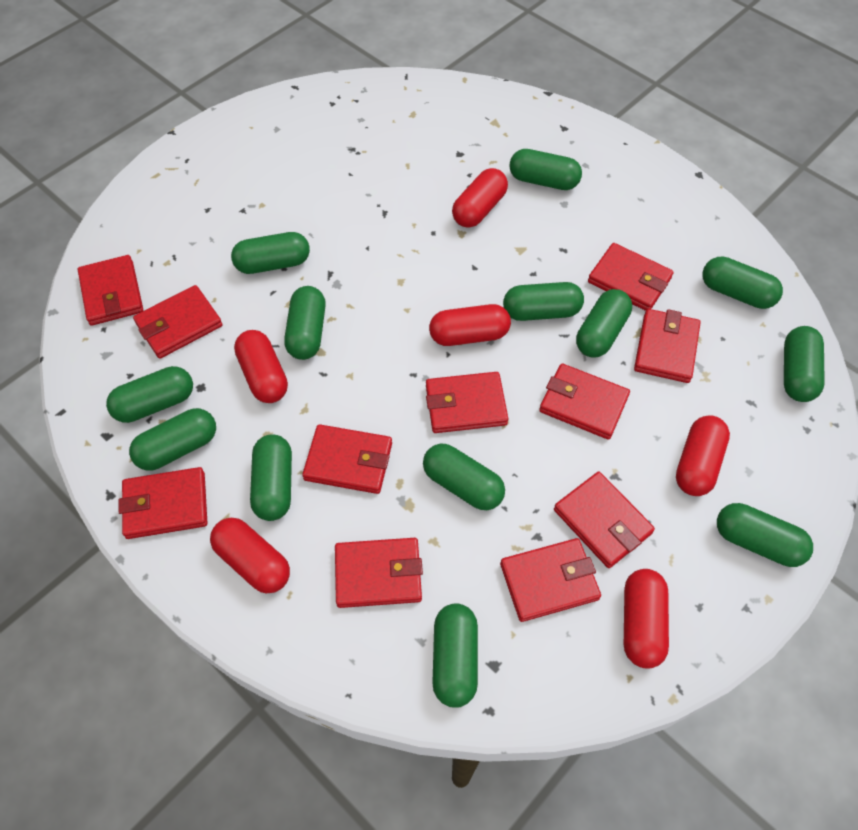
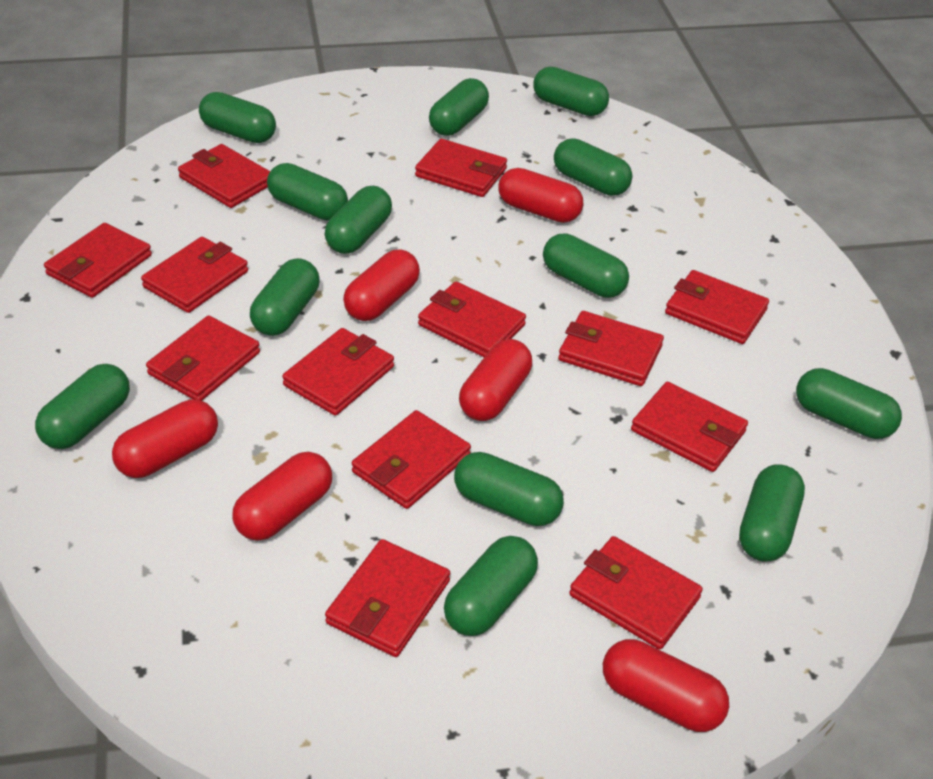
red wallet: [78,255,143,326] [119,467,207,539] [133,285,223,359] [302,424,392,494] [335,538,423,608] [426,372,508,433] [500,538,601,622] [539,364,630,440] [554,472,655,568] [588,243,674,311] [634,309,701,383] = 11 -> [44,223,152,298] [141,237,248,313] [146,315,260,401] [178,144,270,208] [282,328,394,416] [325,539,450,657] [352,410,471,509] [415,139,507,197] [418,282,526,357] [558,311,664,386] [569,536,703,649] [631,382,748,472] [665,270,769,344] = 13

